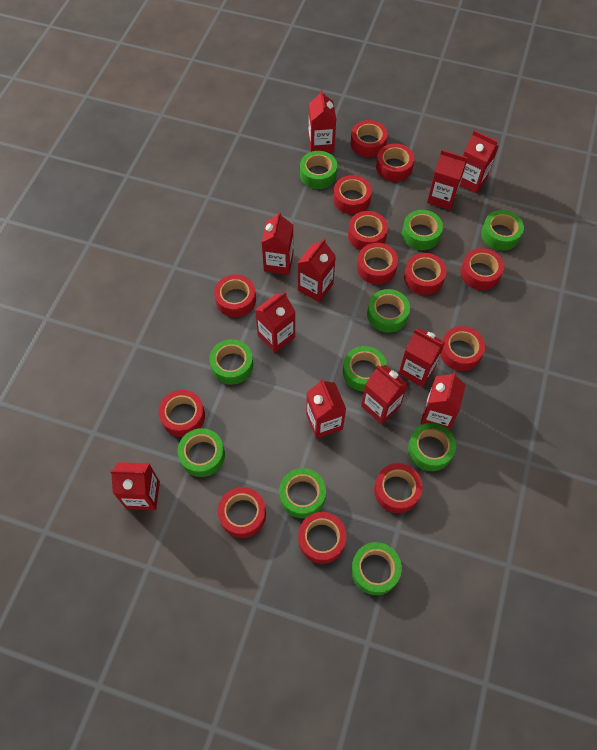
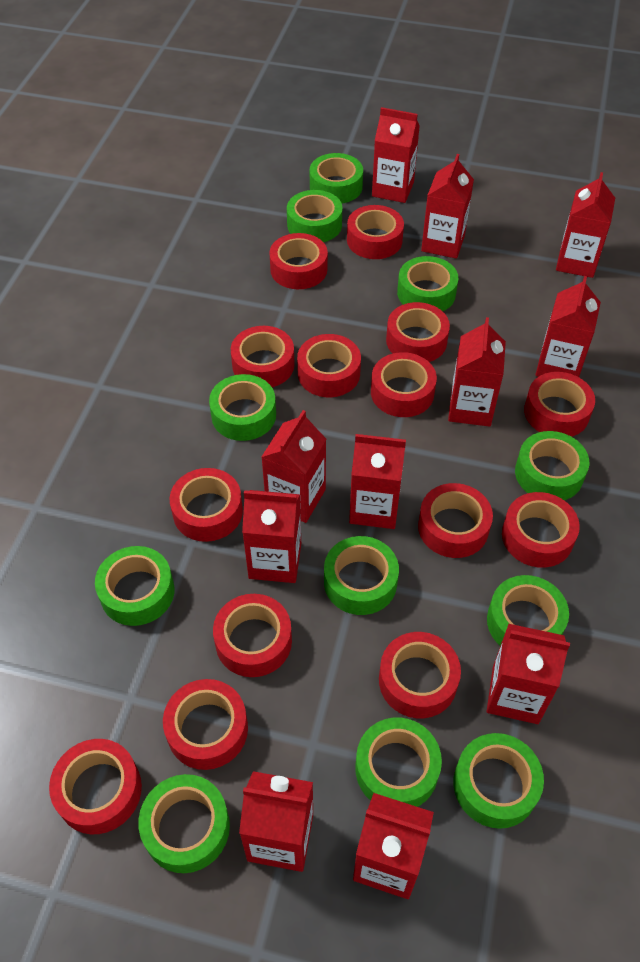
green tape: [178,428,225,477] [209,339,253,385] [279,468,326,518] [300,151,337,189] [343,346,387,392] [351,542,402,595] [367,289,410,333] [402,210,443,250] [408,423,456,471] [481,210,524,251] = 10 -> [95,546,175,626] [138,774,230,873] [209,374,276,441] [287,190,342,242] [310,153,363,203] [324,536,399,615] [355,718,442,807] [397,256,458,311] [454,733,544,829] [487,575,569,646] [515,431,589,500] = 11
red tape: [158,390,205,437] [214,275,256,317] [218,487,266,538] [298,512,347,564] [333,175,372,214] [348,211,388,250] [351,120,388,157] [357,243,398,285] [374,463,423,513] [376,144,414,182] [404,253,447,295] [440,326,485,371] [461,248,504,290] = 13 -> [49,739,142,834] [163,679,248,770] [170,468,243,542] [213,594,292,677] [231,326,295,387] [269,233,328,289] [297,334,361,397] [347,205,404,259] [371,352,437,417] [379,632,461,718] [386,302,450,362] [418,483,493,558] [502,492,580,568] [524,372,595,437] = 14

